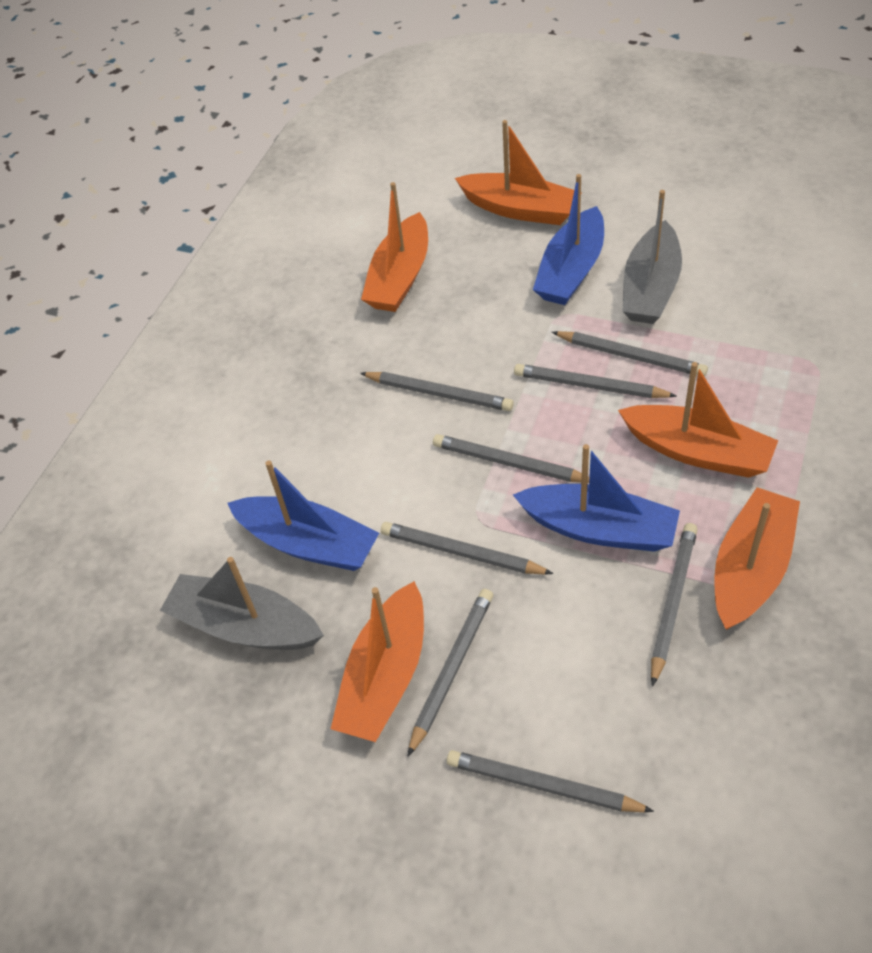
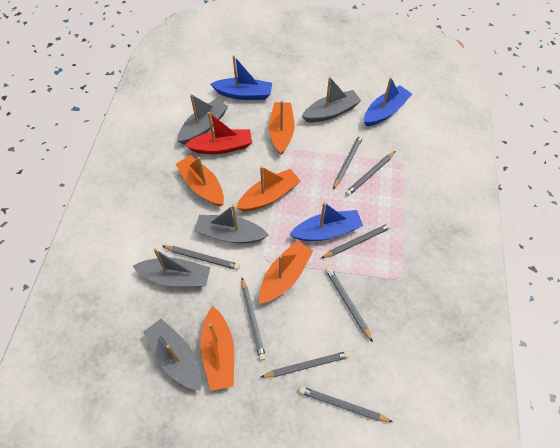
grey boat: [160,557,324,650] [623,190,682,324] = 2 -> [133,248,210,286] [143,318,201,390] [177,94,228,144] [194,205,268,243] [302,77,361,122] = 5
red boat: none = 0 -> [185,112,252,154] = 1

